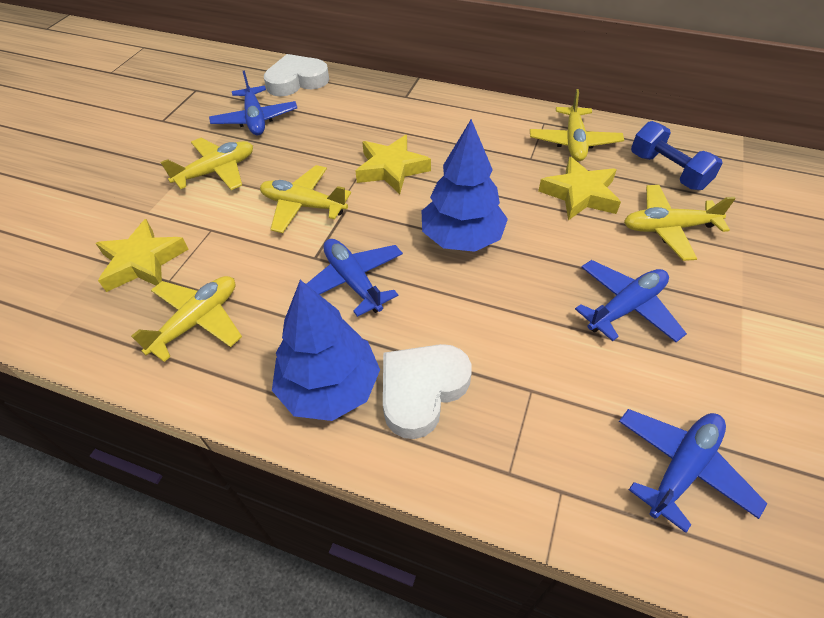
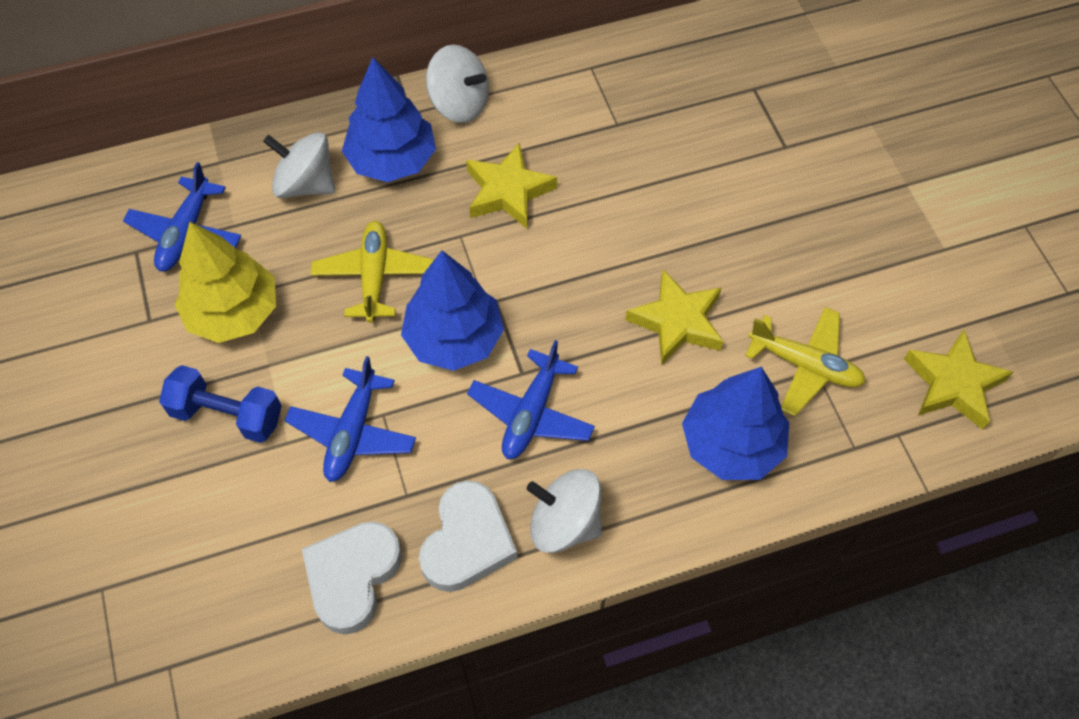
blue plane: [209,70,297,135] [306,239,403,317] [575,260,687,342] [619,409,767,533] = 4 -> [123,162,241,271] [284,356,416,482] [467,340,595,459] = 3
blue tree: [272,280,380,421] [422,119,508,252] = 2 -> [342,57,436,182] [401,251,504,371] [682,367,789,480] = 3
white spinning top: none = 0 -> [263,132,335,198] [426,45,489,123] [527,469,602,553] = 3
yellow plane: [131,276,242,362] [160,138,253,190] [260,165,351,233] [530,89,624,161] [624,185,736,261] = 5 -> [311,221,434,323] [745,307,866,416] = 2
yellow tree: none = 0 -> [175,222,276,343] = 1

